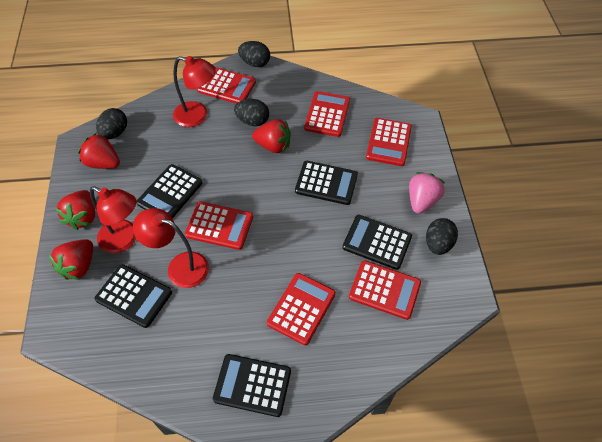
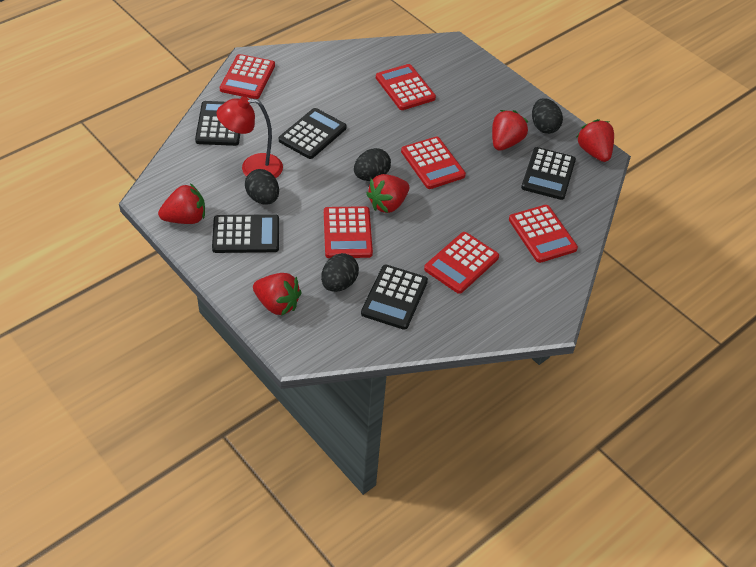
pink strawberry: [409,172,445,214] = 1 -> none = 0
red lamp: [90,186,136,253] [133,208,209,288] [173,56,216,127] = 3 -> [217,97,283,178] = 1
red strawberry: [49,239,93,280] [55,190,95,230] [78,133,120,169] [252,119,291,153] = 4 -> [158,184,205,224] [253,273,302,316] [366,174,409,213] [492,110,528,151] [576,119,614,162] = 5

